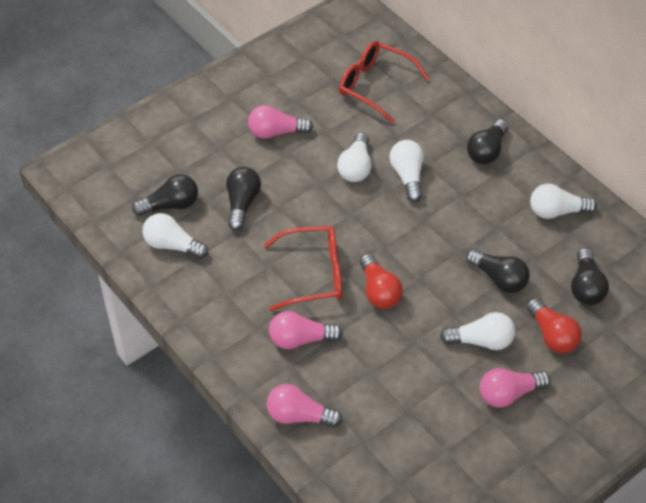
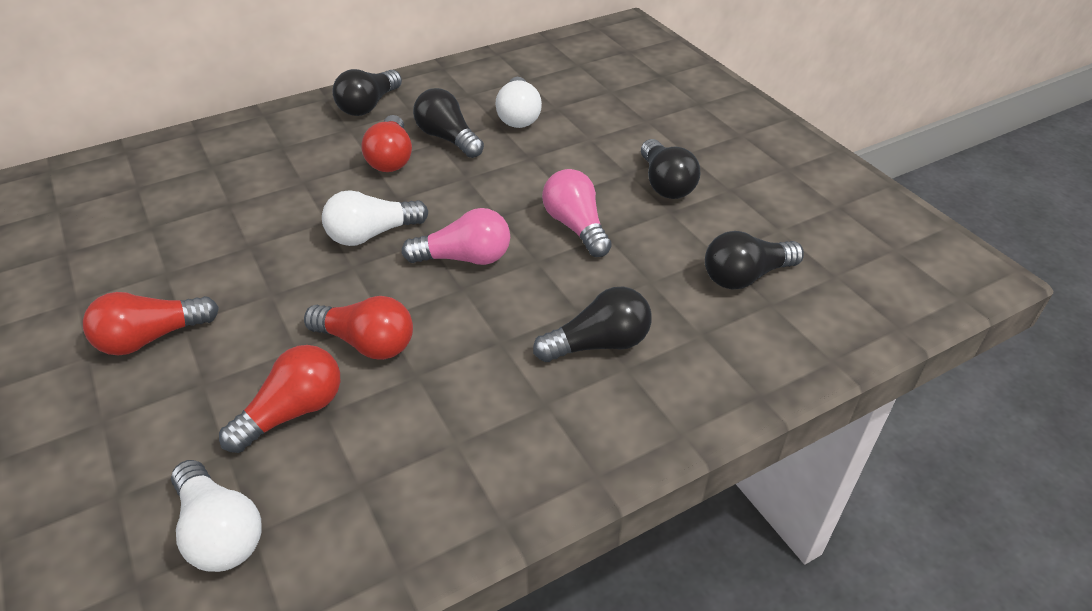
pink light bulb: [248,105,313,139] [266,384,343,427] [269,311,343,349] [480,368,551,408] = 4 -> [401,208,510,265] [542,169,612,257] = 2
red glasses: [263,226,342,311] [339,41,429,123] = 2 -> none = 0
red light bulb: [360,253,403,309] [526,298,582,354] = 2 -> [83,292,219,356] [219,345,340,453] [304,296,413,360] [361,115,412,172] = 4
white light bulb: [142,213,208,259] [337,133,372,182] [389,140,424,202] [440,312,515,350] [530,184,597,219] = 5 -> [171,460,262,572] [322,190,428,246] [496,77,542,128] = 3

